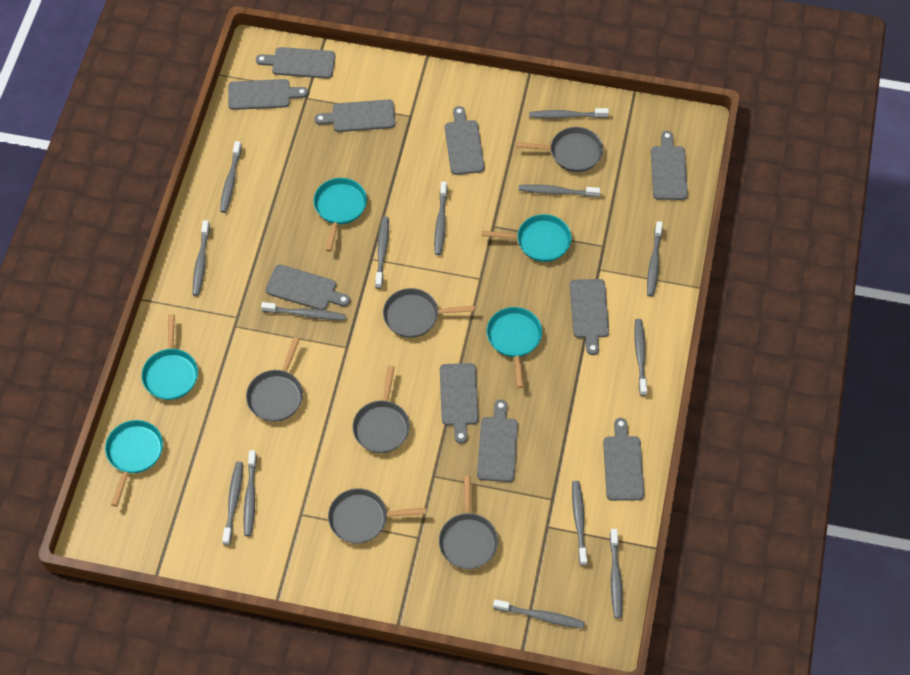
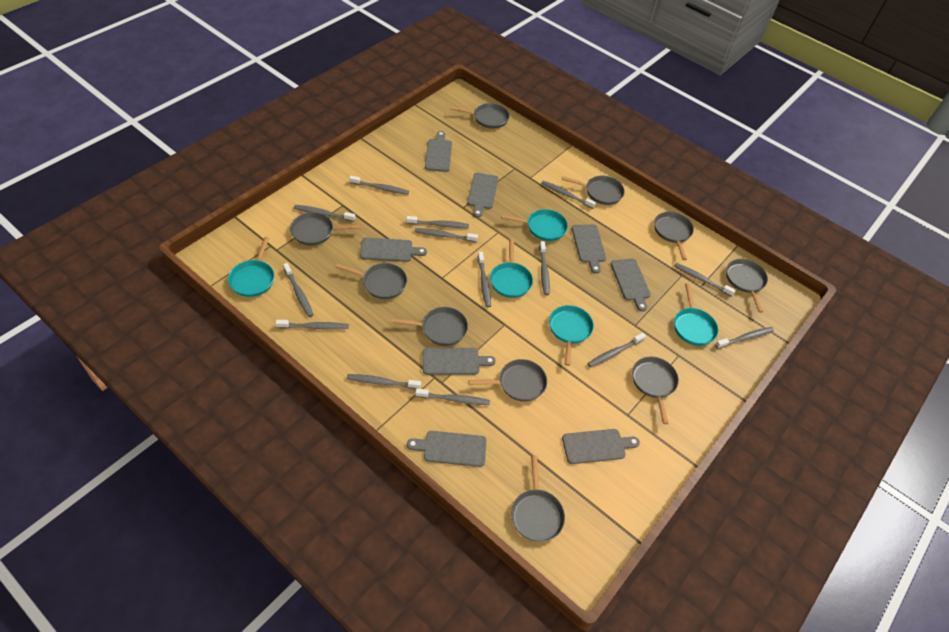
grey cutting board: [228,79,308,110] [256,47,336,79] [265,265,350,310] [314,99,396,132] [440,363,479,444] [445,106,484,175] [477,400,518,482] [570,279,609,355] [603,418,644,501] [651,131,688,200] = 10 -> [360,237,427,262] [407,431,487,467] [423,348,496,375] [425,131,452,172] [467,173,498,217] [562,429,640,464] [572,224,606,274] [611,259,651,312] = 8
grey pan: [246,337,303,422] [328,488,426,544] [352,366,410,453] [383,288,475,338] [439,476,498,569] [516,127,603,172] = 6 -> [290,212,361,245] [336,263,407,299] [392,307,468,346] [450,103,510,129] [468,359,547,402] [511,455,565,542] [562,176,625,205] [632,357,679,424] [654,212,694,260] [726,259,768,313] = 10

